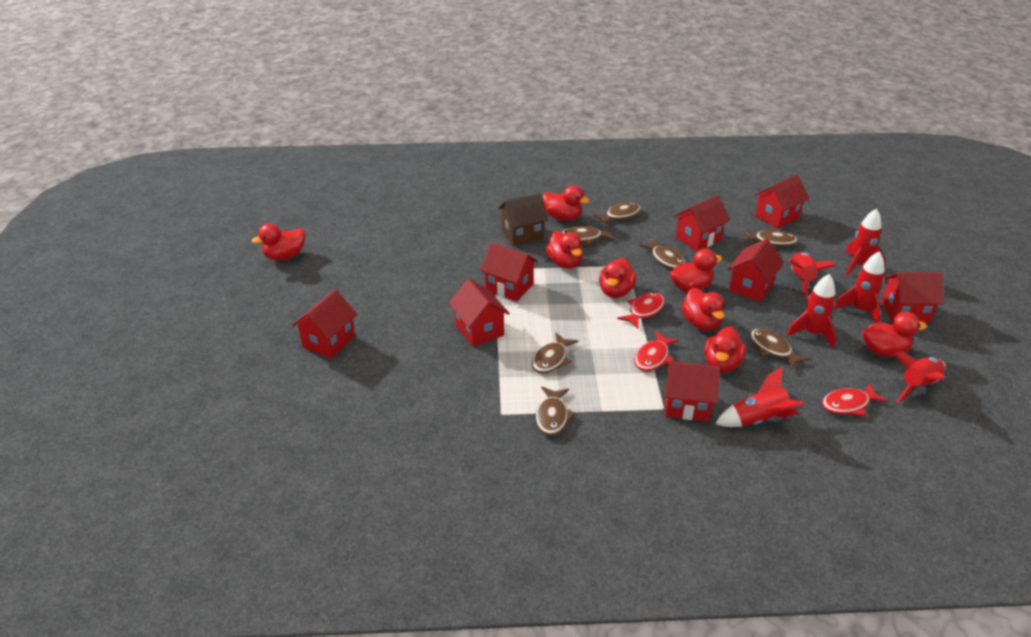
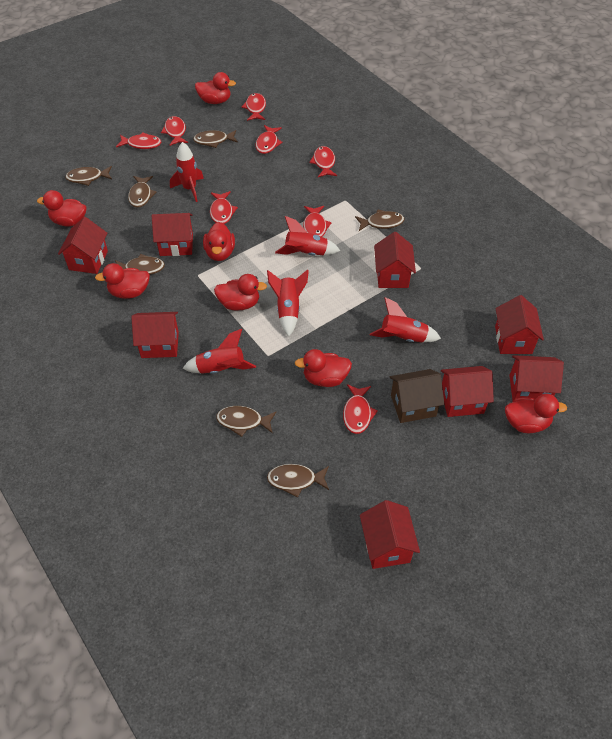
red duck: [252,223,305,260] [542,185,590,221] [546,231,583,269] [599,258,637,298] [670,248,722,292] [681,288,725,331] [704,326,746,373] [862,312,927,357] = 8 -> [37,190,86,226] [95,263,150,299] [195,72,236,104] [203,222,235,261] [214,274,267,310] [294,349,352,387] [505,394,567,433] = 7
red fish: [617,293,665,329] [634,331,679,371] [822,383,888,416] = 3 -> [116,132,161,149] [161,116,188,146] [210,191,238,224] [241,93,266,121] [255,125,283,154] [303,206,332,237] [309,146,337,177] [343,384,378,434] = 8
red rocket: [715,367,805,427] [787,274,836,348] [789,252,836,299] [834,252,885,323] [845,209,885,276] [893,351,945,403] = 6 -> [170,142,204,202] [183,329,256,374] [267,269,309,337] [275,216,340,256] [370,297,441,343] = 5

